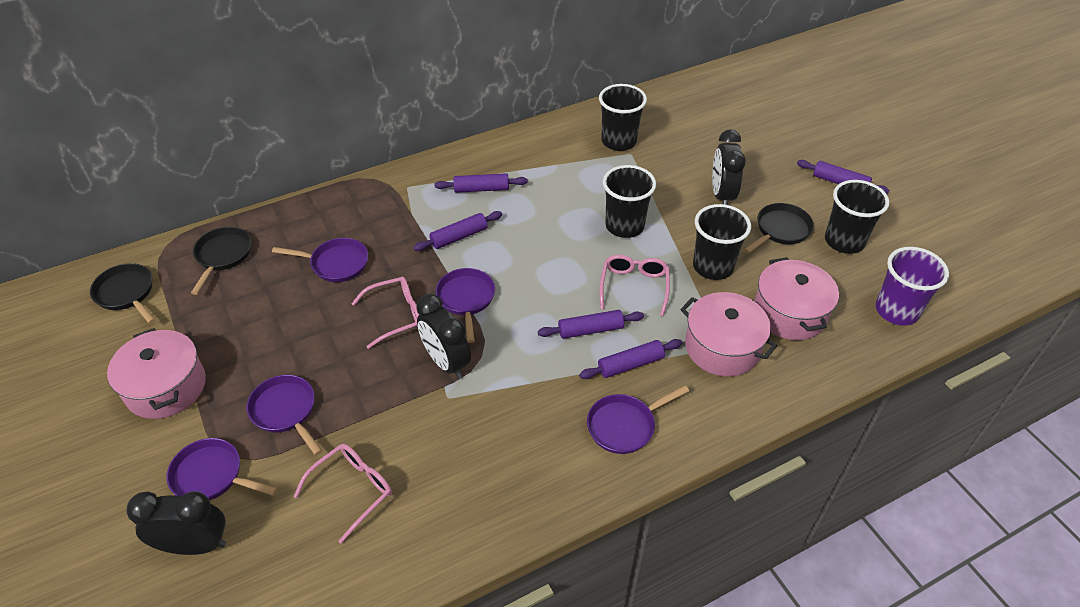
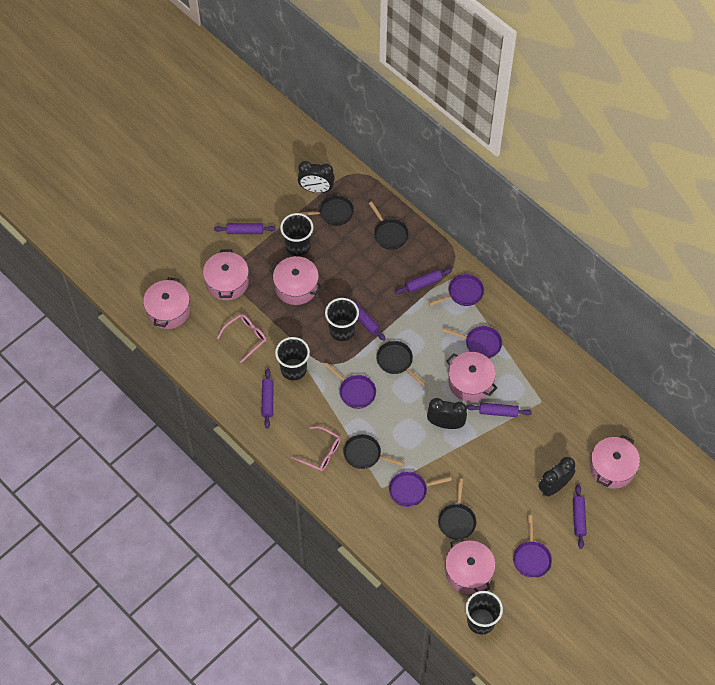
black pan: [90,263,156,324] [191,227,251,295] [744,203,814,254] = 3 -> [301,195,354,226] [343,434,405,469] [369,201,409,250] [376,341,425,386] [438,478,476,540] = 5
pink glasses: [294,444,392,544] [351,277,420,349] [600,255,670,316] = 3 -> [217,314,266,363] [291,426,341,471] = 2
pink pot: [107,328,206,419] [681,292,777,376] [754,257,839,340] = 3 -> [143,277,190,329] [203,249,249,300] [270,256,322,305] [445,537,495,594] [446,352,497,402] [590,435,640,489] = 6
purple cup: [876,247,949,326] = 1 -> none = 0
purple rolling pin: [413,211,502,251] [434,173,528,193] [538,310,644,339] [579,339,682,379] [797,160,889,194] = 5 -> [214,223,276,234] [262,369,273,429] [343,296,386,341] [395,268,452,294] [466,403,532,417] [573,484,587,549] = 6

